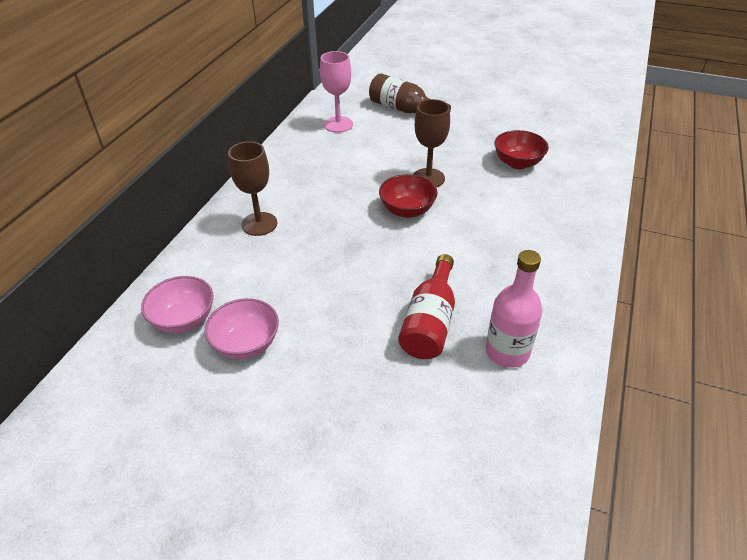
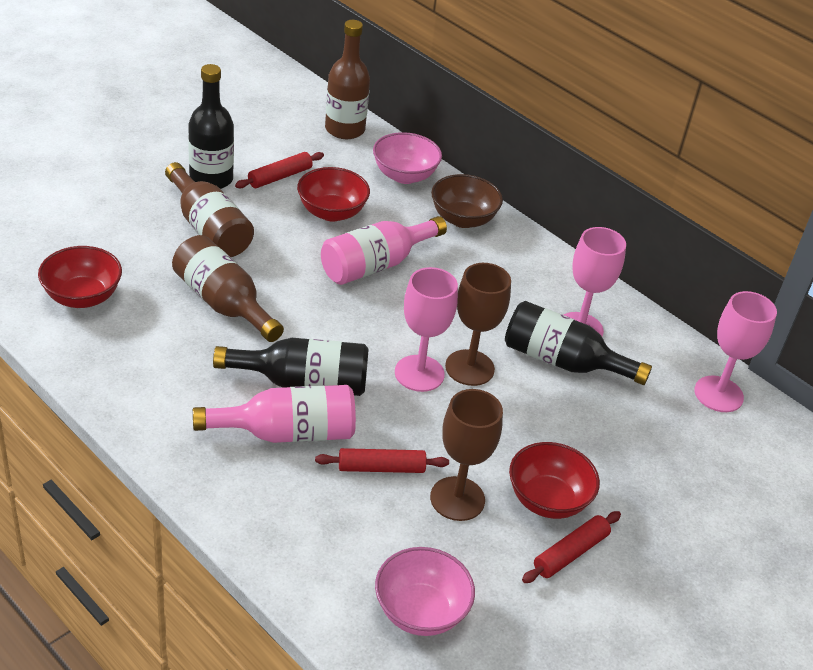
black bottle: none = 0 -> [188,64,234,189] [213,338,369,396] [505,301,652,385] = 3
brown bottle: [369,73,451,113] = 1 -> [165,162,254,257] [172,235,284,342] [325,20,370,139] = 3
brown bowl: none = 0 -> [431,174,503,228] = 1
pink bottle: [485,250,542,368] = 1 -> [193,385,356,443] [321,216,447,285] = 2
pink goblet: [320,51,353,133] = 1 -> [395,267,458,392] [563,227,626,337] [694,291,777,412] = 3
red bottle: [398,254,455,359] = 1 -> none = 0
red bowl: [379,174,438,218] [494,130,549,169] = 2 -> [38,246,122,308] [297,167,370,222] [509,442,600,519] = 3
red rolling pin: none = 0 -> [235,152,324,188] [315,448,449,473] [522,511,621,583] = 3

